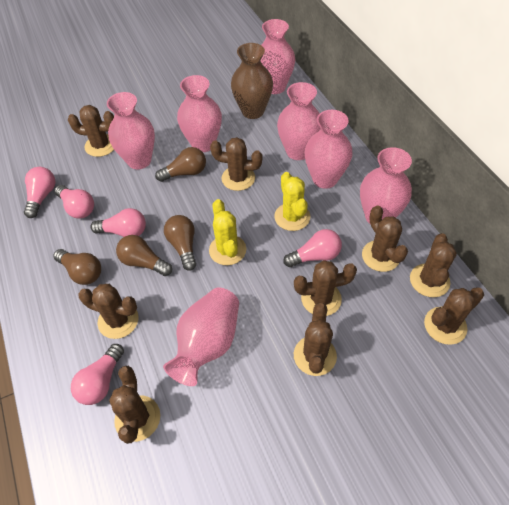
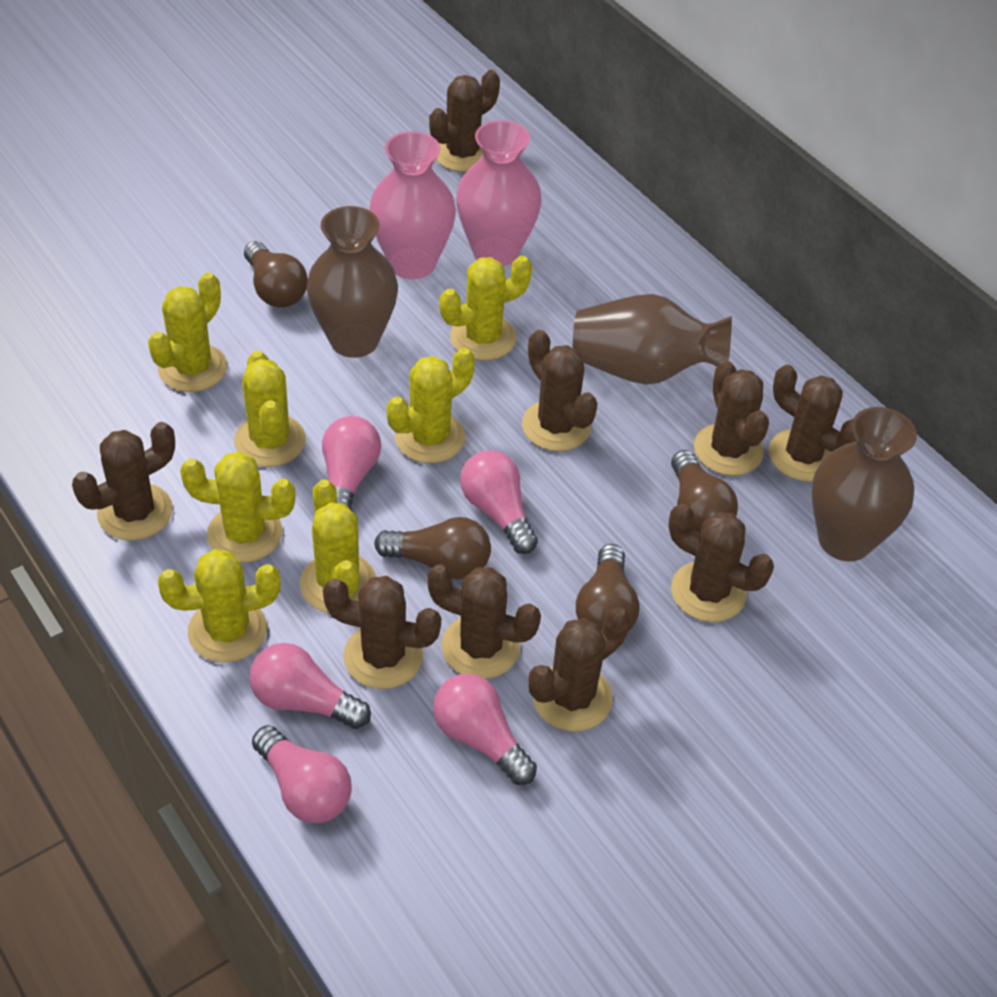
brown vase: [231,43,273,119] = 1 -> [307,206,398,358] [573,294,732,385] [812,407,917,562] = 3
pink vase: [107,92,155,169] [163,287,239,386] [177,75,222,152] [261,19,295,94] [277,82,320,160] [305,110,352,189] [360,147,412,225] = 7 -> [369,131,456,279] [456,120,542,266] = 2
yellow cactus: [209,199,246,265] [274,172,310,231] = 2 -> [148,273,227,392] [158,549,281,663] [180,452,296,562] [234,351,306,467] [300,479,376,613] [387,348,475,463] [439,256,532,361] = 7

